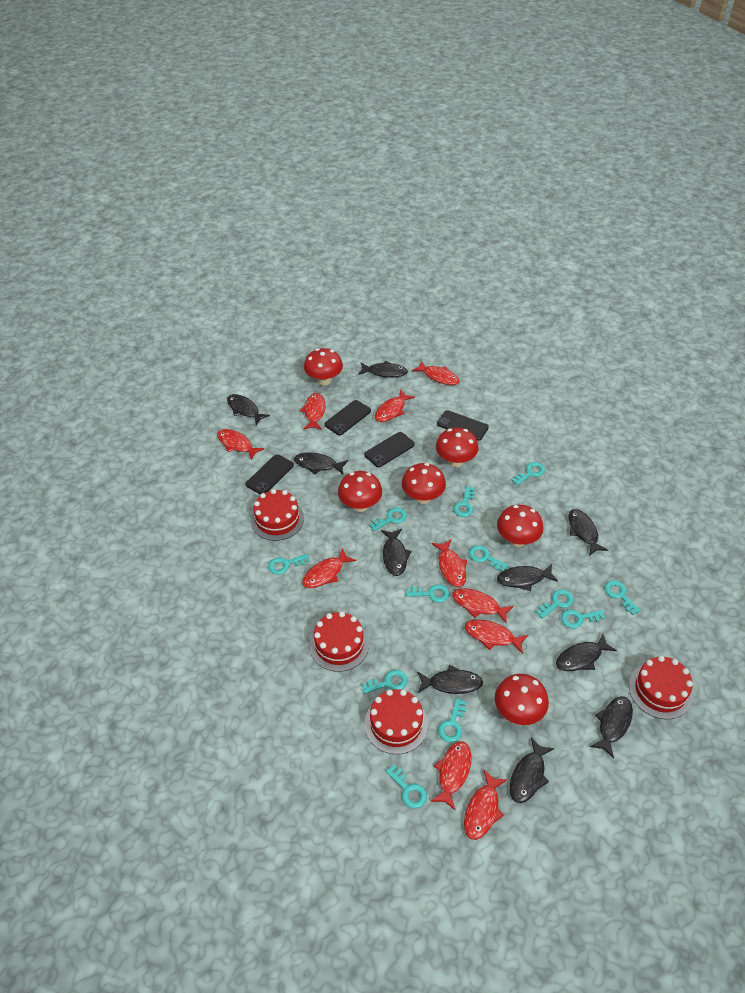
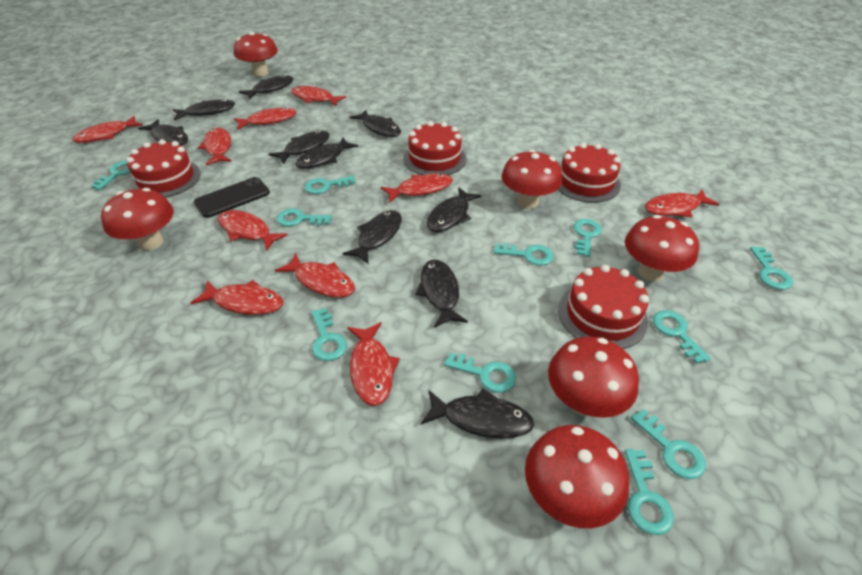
black phone: [246,455,294,495] [324,400,371,435] [364,432,415,467] [437,410,489,441] = 4 -> [194,177,270,218] = 1
turquoise key: [268,554,310,575] [362,670,408,694] [369,507,407,531] [385,765,427,809] [406,584,449,603] [438,698,466,742] [453,486,475,517] [469,545,509,572] [512,462,545,486] [536,589,574,619] [561,609,605,628] [604,580,641,615] = 12 -> [91,161,130,190] [277,208,332,226] [304,176,356,194] [311,308,347,361] [444,353,516,393] [494,243,554,266] [573,219,602,257] [625,449,674,535] [630,409,706,479] [653,310,711,364] [750,246,793,290] = 11

